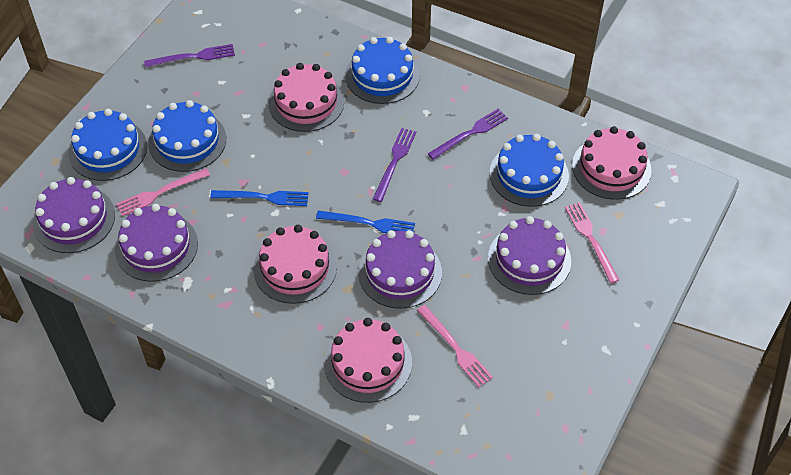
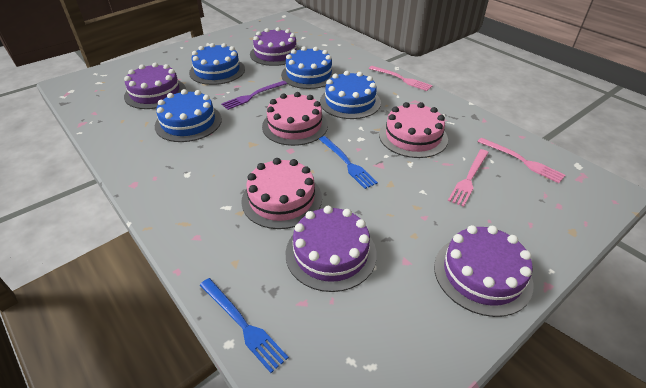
pink cake: [253,225,337,304] [268,63,344,132] [324,318,412,403] [572,126,652,200] = 4 -> [241,158,322,229] [262,92,328,146] [379,102,448,158] = 3
purple fork: [144,44,235,68] [373,128,416,202] [428,109,508,160] = 3 -> [221,81,287,110] = 1

